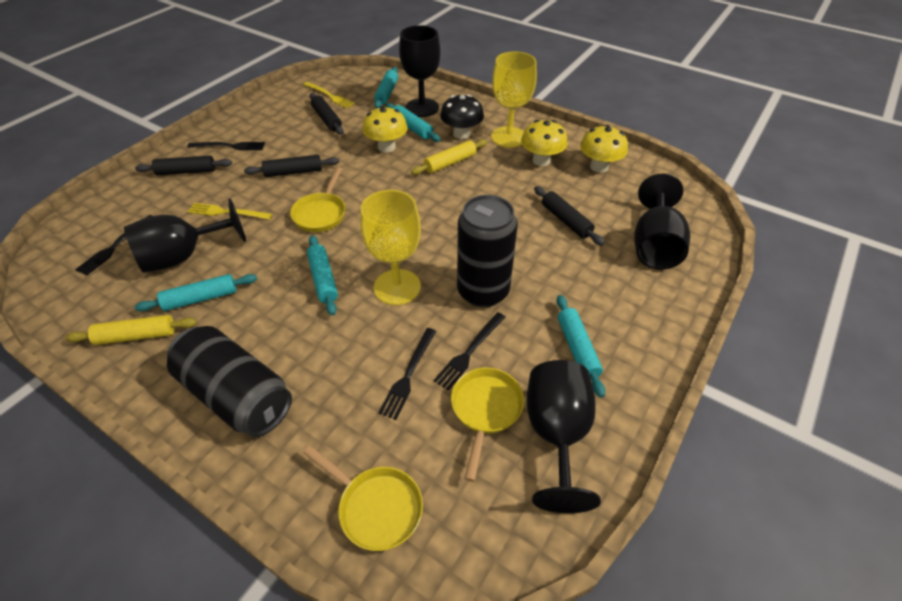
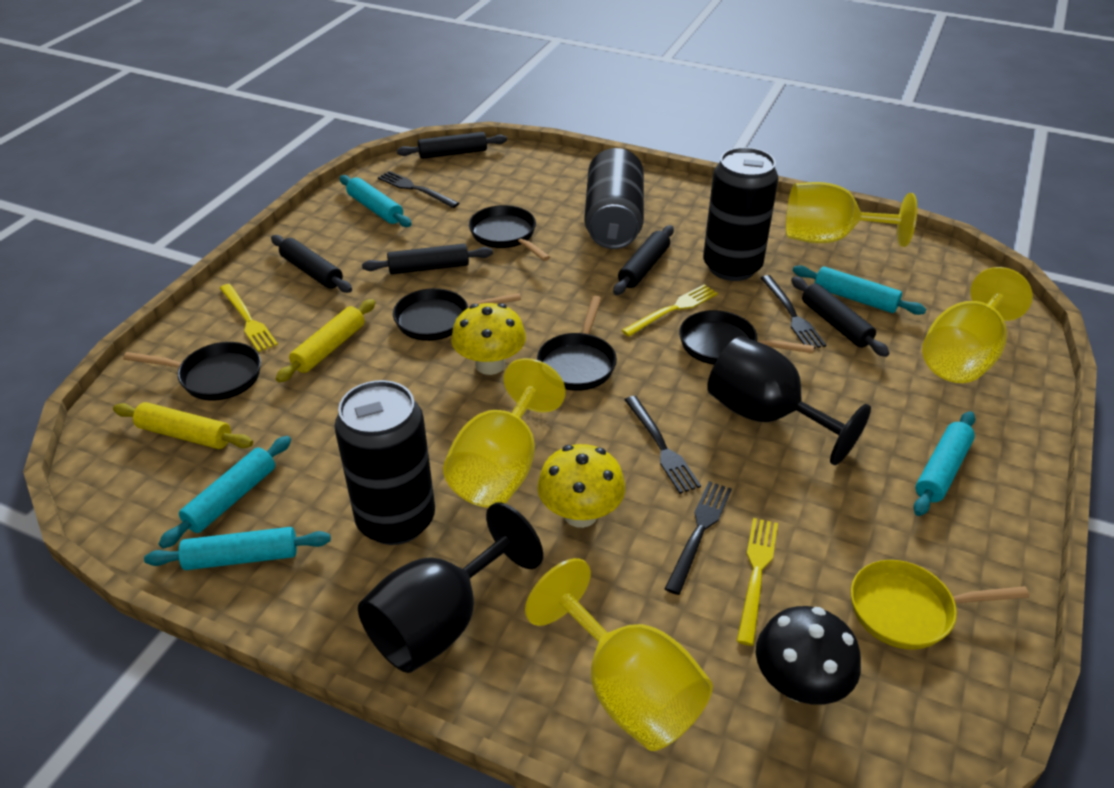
black can: [167,326,292,437] [457,195,518,307] = 2 -> [334,380,435,545] [584,148,644,249] [703,147,778,281] = 3
black goblet: [124,198,246,273] [399,25,440,117] [527,360,601,513] [634,174,690,269] = 4 -> [358,502,543,673] [707,336,871,465] = 2
black pan: none = 0 -> [123,342,261,401] [393,288,521,341] [469,205,550,261] [537,296,617,391] [679,310,814,365] = 5
black rolling pin: [135,156,232,175] [244,155,339,177] [310,93,344,135] [534,186,604,245] = 4 -> [271,235,352,293] [362,244,493,274] [397,132,507,159] [613,225,674,295] [791,276,889,357] = 5
yellow fork: [187,203,272,220] [303,82,355,109] = 2 -> [220,284,278,352] [622,284,718,336] [737,518,778,646] = 3
yellow goblet: [360,190,421,305] [491,51,537,148] = 2 -> [443,358,566,508] [525,558,713,751] [786,182,917,247] [922,267,1033,383] = 4
yellow mushroom: [362,106,407,152] [521,120,568,166] [580,125,628,173] = 3 -> [451,303,526,375] [537,444,625,528] = 2
yellow pan: [290,167,345,232] [304,446,423,551] [451,367,524,482] = 3 -> [851,560,1029,649] = 1

